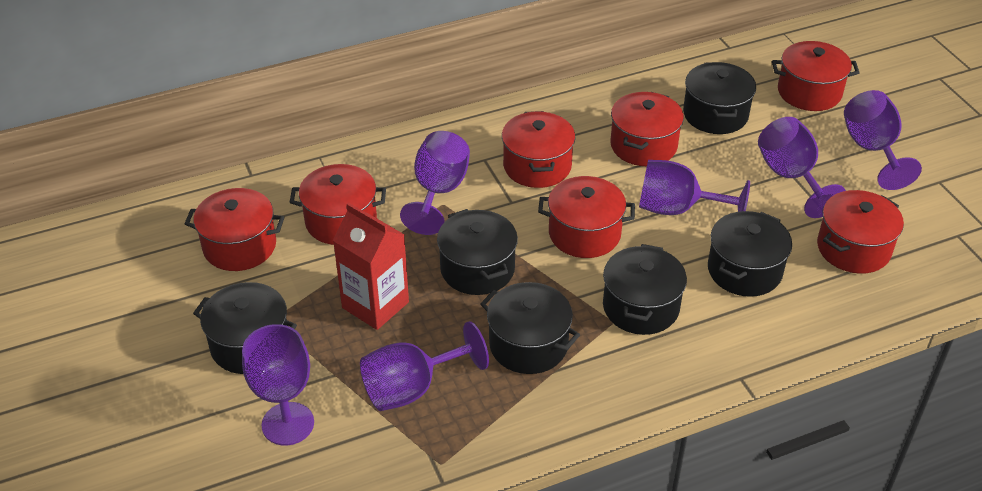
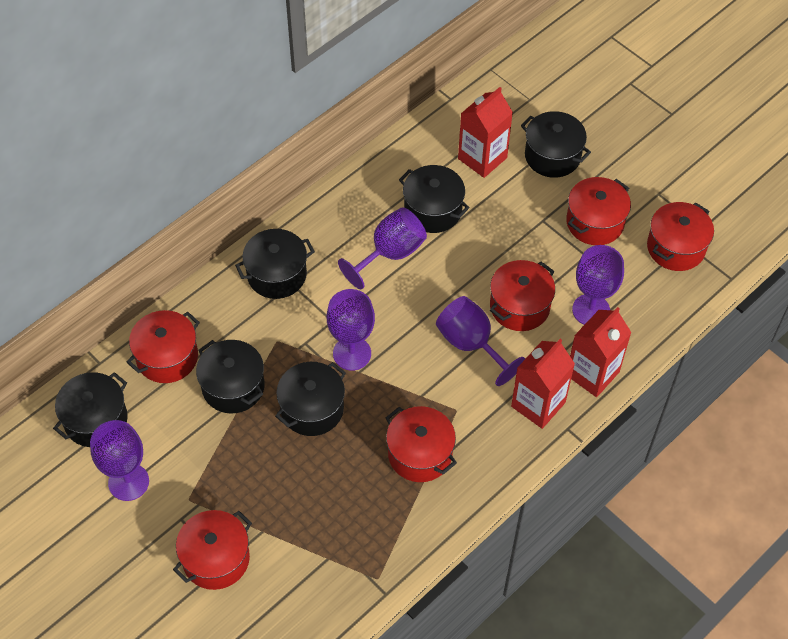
purple goblet: [242,324,314,445] [360,321,489,411] [400,131,470,235] [639,160,750,215] [758,117,846,218] [844,90,922,190] = 6 -> [90,420,149,501] [327,289,375,371] [338,207,427,289] [436,296,525,386] [572,245,624,325] = 5
red carton: [333,203,409,330] = 1 -> [458,87,513,178] [511,339,575,429] [570,307,632,397] = 3
red pot: [185,188,284,271] [290,164,386,245] [502,111,575,188] [538,176,635,258] [610,92,684,166] [772,41,860,111] [817,190,904,274] = 7 -> [127,310,200,383] [173,510,252,590] [386,406,457,482] [490,260,555,331] [566,177,631,245] [647,202,714,271] = 6

